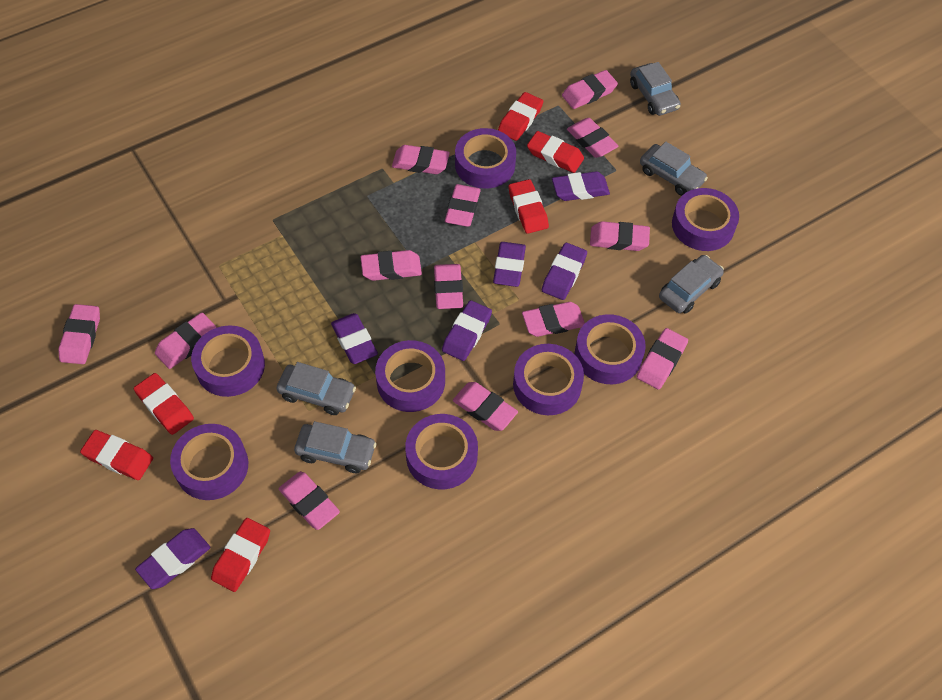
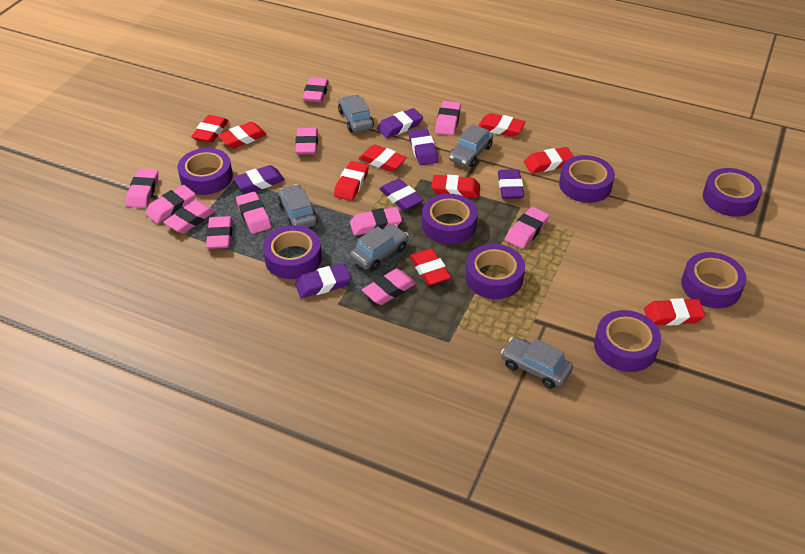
pink eraser: [58,304,100,364] [155,312,217,369] [279,471,340,530] [361,250,422,281] [392,145,450,174] [434,264,463,309] [445,184,481,227] [453,382,518,431] [522,302,585,337] [562,70,618,109] [567,118,618,158] [590,221,650,251] [636,328,688,389] = 13 -> [126,169,158,208] [146,185,195,223] [163,200,215,234] [206,216,232,249] [236,192,271,234] [295,128,318,155] [302,77,329,103] [350,207,402,235] [362,269,416,305] [435,101,461,136] [505,207,549,249] = 11
red eraser: [80,430,153,480] [134,373,194,435] [211,518,270,592] [498,92,543,141] [508,179,549,234] [527,131,584,173] = 6 -> [191,115,228,143] [218,122,267,149] [334,161,369,201] [359,144,407,172] [410,248,451,285] [432,175,480,198] [479,113,525,137] [524,147,574,173] [644,298,706,326] = 9

